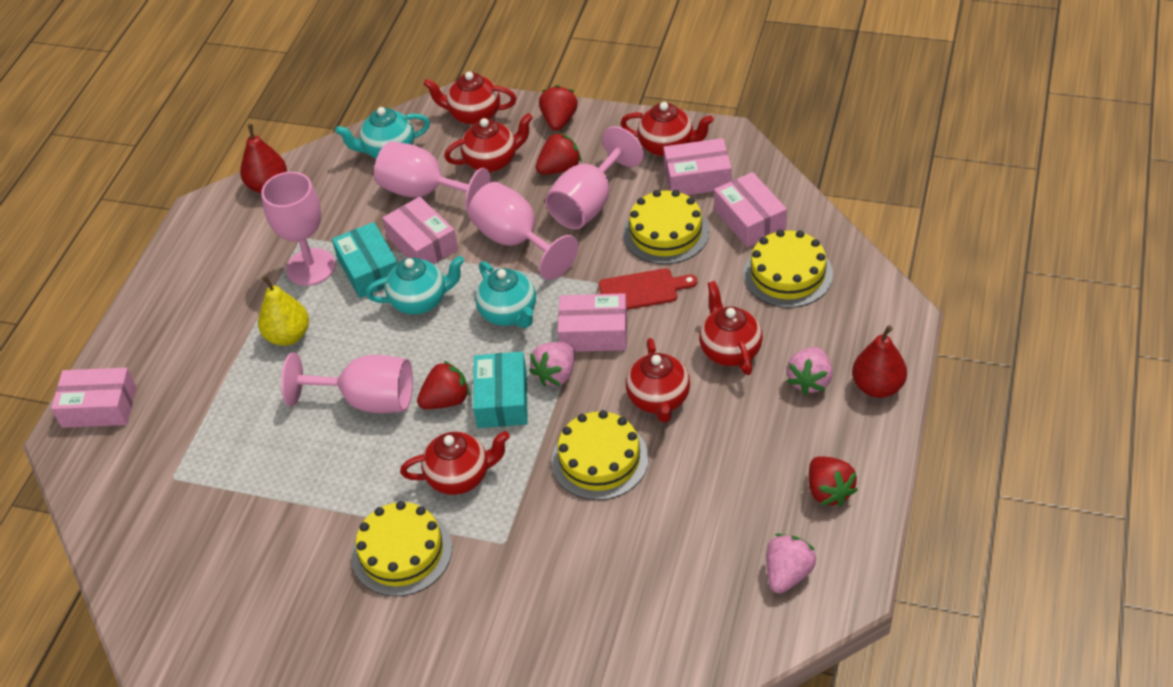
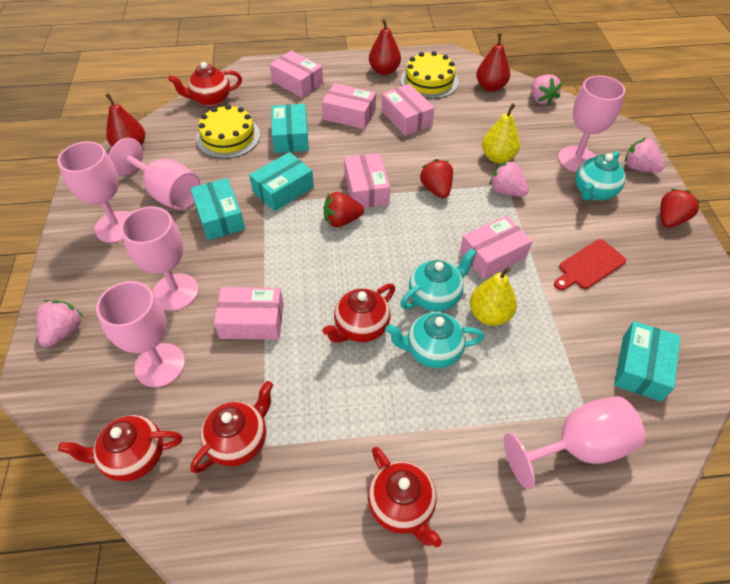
pink box: [51,367,137,428] [383,197,458,264] [558,293,627,352] [663,138,732,195] [714,172,787,247] = 5 -> [214,287,284,340] [269,51,323,98] [322,83,376,129] [344,153,390,208] [382,84,434,136] [460,215,532,279] = 6
pink goblet: [261,172,336,286] [281,353,413,413] [374,141,491,213] [468,182,579,280] [545,126,644,229] = 5 -> [58,141,130,243] [96,281,185,387] [109,138,200,210] [121,206,199,311] [504,396,645,490] [558,75,625,172] = 6
pink strawberry: [529,342,575,387] [766,534,816,593] [786,347,833,395] = 3 -> [36,300,83,347] [489,160,529,197] [532,74,562,106] [625,138,664,173] = 4
red pear: [240,124,287,193] [852,325,907,398] = 2 -> [105,93,145,147] [369,19,401,75] [476,33,510,92] = 3
red strawberry: [417,361,470,409] [536,132,581,175] [539,85,578,131] [809,456,858,506] = 4 -> [323,192,364,227] [420,159,453,198] [660,189,700,228] = 3
red teapot: [400,431,510,495] [424,72,516,125] [444,113,533,173] [621,102,714,157] [626,338,690,423] [699,281,763,375] = 6 -> [58,415,182,482] [168,62,242,107] [191,381,273,473] [322,284,395,343] [368,447,442,547] = 5
turquoise box: [332,222,398,298] [473,352,528,428] = 2 -> [190,178,245,240] [249,152,314,211] [271,104,309,153] [614,321,681,402] = 4
yellow cake: [352,501,452,597] [551,410,649,500] [623,190,709,264] [743,230,833,308] = 4 -> [196,104,260,159] [401,51,459,99] = 2
yellow pear: [258,275,309,346] = 1 -> [470,267,517,326] [482,103,520,163] = 2

